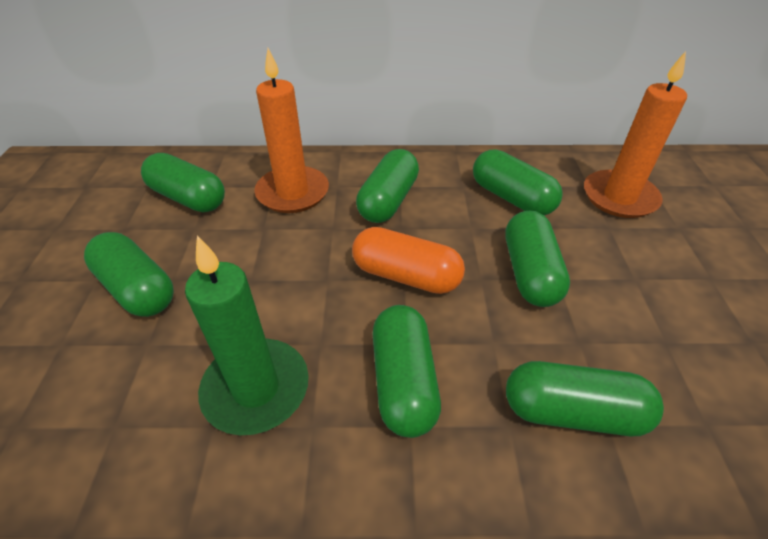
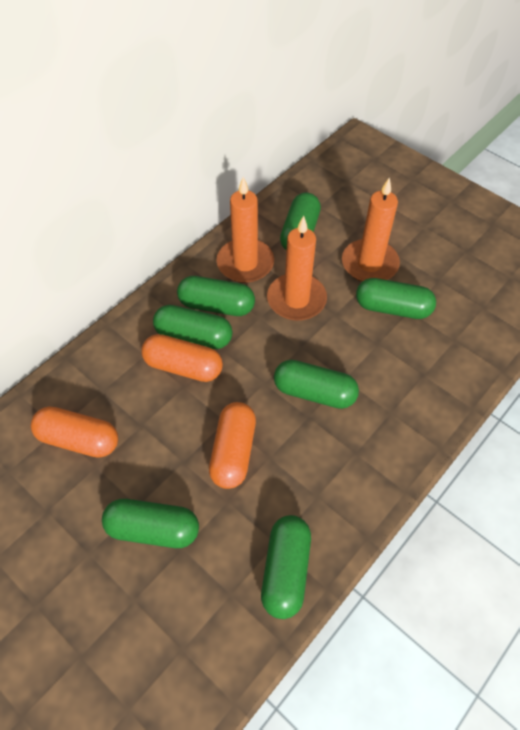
green candle: [185,236,309,435] = 1 -> none = 0
orange candle: [254,48,329,213] [584,51,687,218] = 2 -> [216,177,274,283] [267,216,327,321] [342,177,400,282] = 3
orange capsule: [352,227,465,294] = 1 -> [31,406,118,458] [141,334,223,382] [209,402,256,489] = 3

